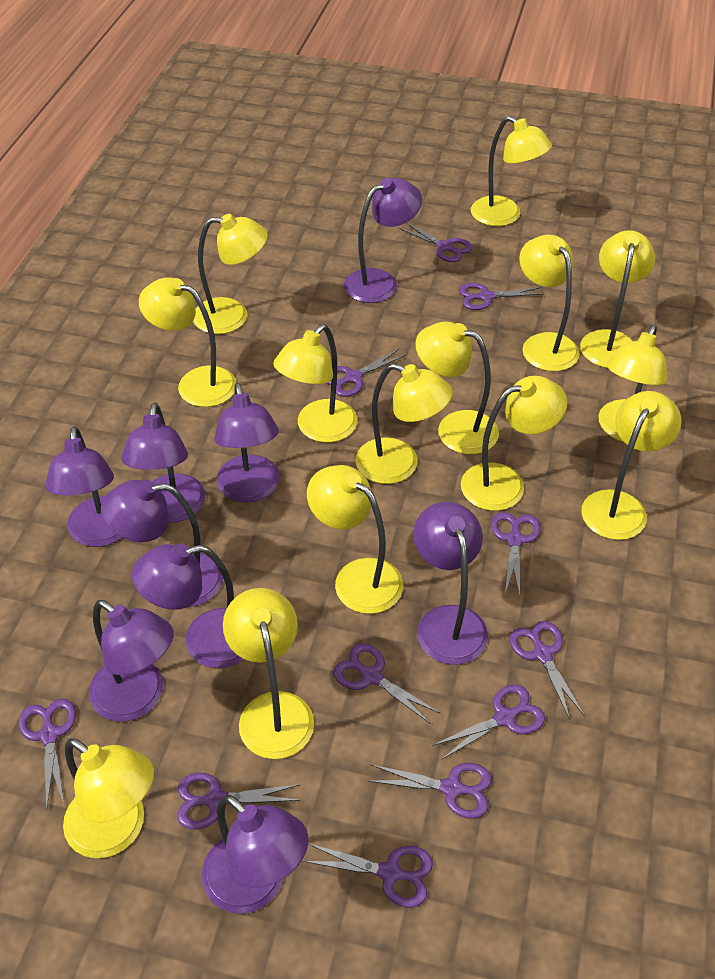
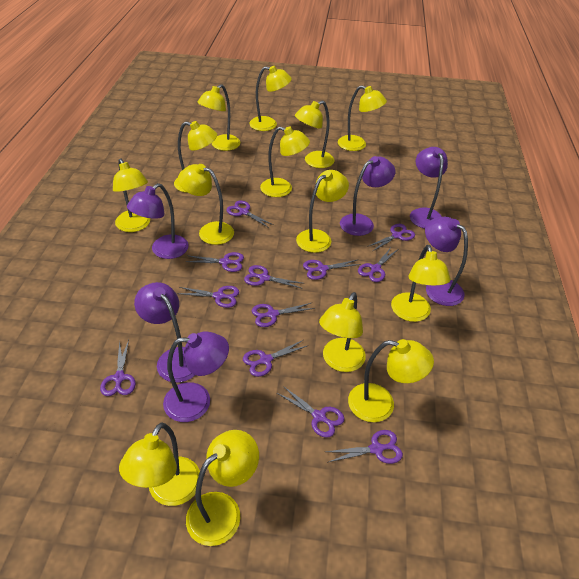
purple lamp: [45,426,122,547] [89,600,174,721] [101,480,223,607] [121,403,205,523] [132,544,244,668] [202,795,309,914] [214,383,280,502] [344,178,422,303] [413,502,488,665] = 9 -> [127,183,189,259] [134,282,195,383] [163,331,229,422] [340,156,396,236] [410,147,448,229] [425,217,468,306] = 6
purple scissors: [19,699,76,810] [177,773,301,829] [303,844,433,908] [327,349,407,397] [334,643,440,724] [369,763,492,819] [398,222,472,262] [432,684,545,760] [459,283,545,310] [491,512,541,596] [509,621,585,720] = 11 -> [100,340,136,396] [177,286,239,308] [185,252,244,272] [226,201,274,228] [243,340,307,377] [244,265,302,288] [252,303,315,327] [277,386,345,438] [303,260,361,280] [326,430,403,464] [358,246,397,282] [367,224,415,251] = 12

